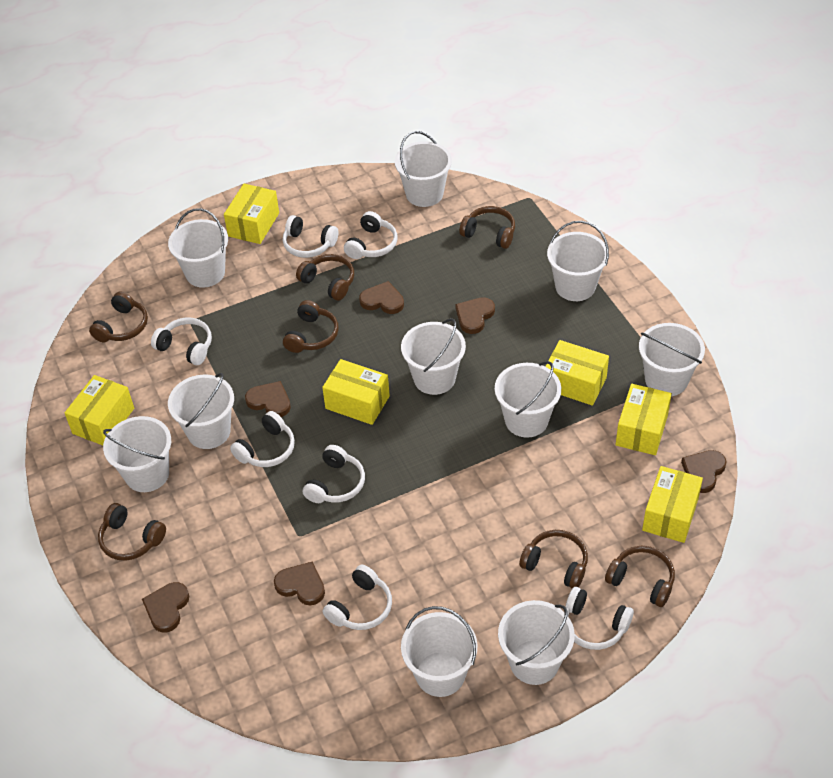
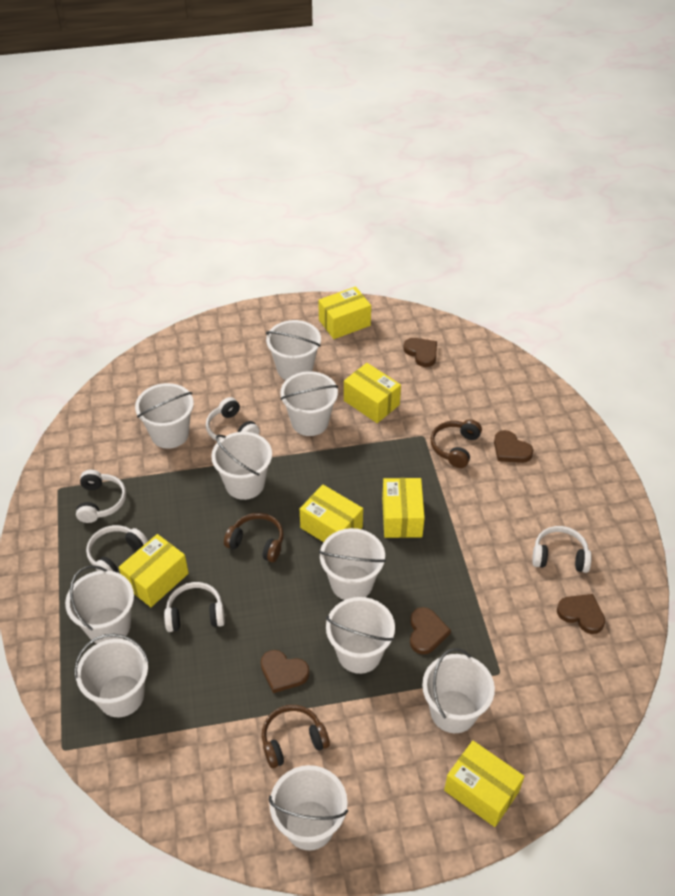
brown headphones: [89,291,148,342] [98,503,166,560] [283,300,339,353] [296,254,354,301] [459,206,515,249] [519,530,588,589] [605,546,675,607] = 7 -> [224,513,284,562] [262,705,330,768] [431,420,482,468] = 3
brown heart: [142,582,189,633] [245,381,291,417] [274,562,325,605] [359,281,404,314] [455,297,495,334] [681,450,726,493] = 6 -> [261,650,310,693] [403,338,437,367] [410,607,451,654] [494,430,533,463] [557,594,605,634] = 5
white headphones: [151,317,212,365] [230,411,295,467] [283,215,339,258] [303,445,365,503] [323,565,392,630] [344,211,397,259] [566,587,634,650] = 7 -> [76,470,126,523] [86,525,148,573] [164,582,225,632] [206,397,260,440] [532,526,592,573] = 5

